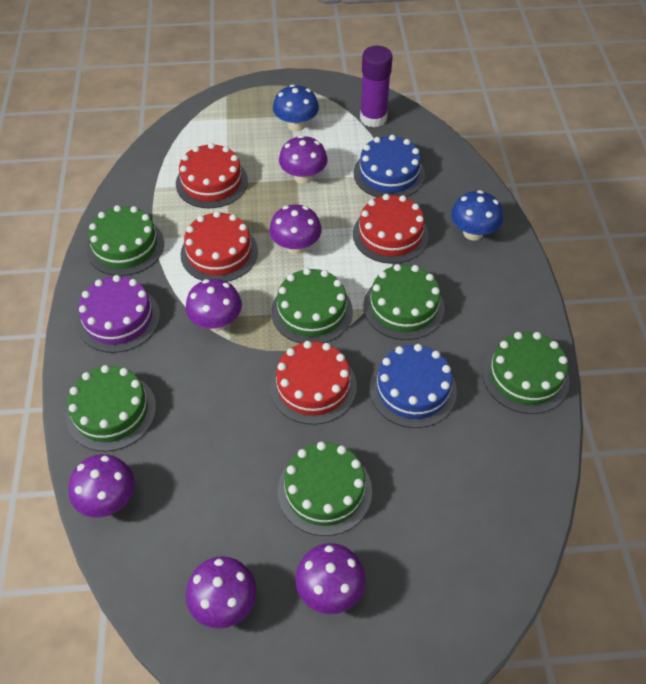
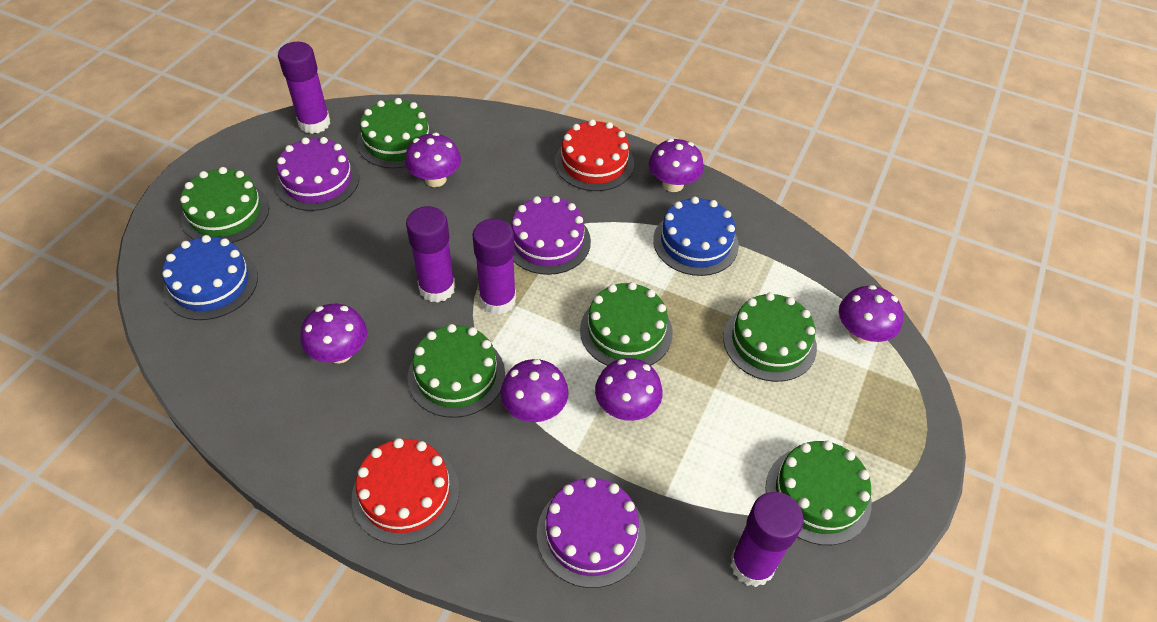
blue mushroom: [273,84,319,131] [451,190,503,241] = 2 -> none = 0
purple cake: [77,275,160,353] = 1 -> [275,137,359,211] [511,196,591,275] [537,477,646,588] = 3
purple glue stick: [360,46,393,127] = 1 -> [278,42,330,134] [406,206,456,303] [472,218,516,315] [730,492,804,587] = 4
red cake: [176,143,248,208] [181,211,258,282] [270,341,357,425] [353,194,429,264] = 4 -> [352,438,460,545] [555,119,634,191] = 2

